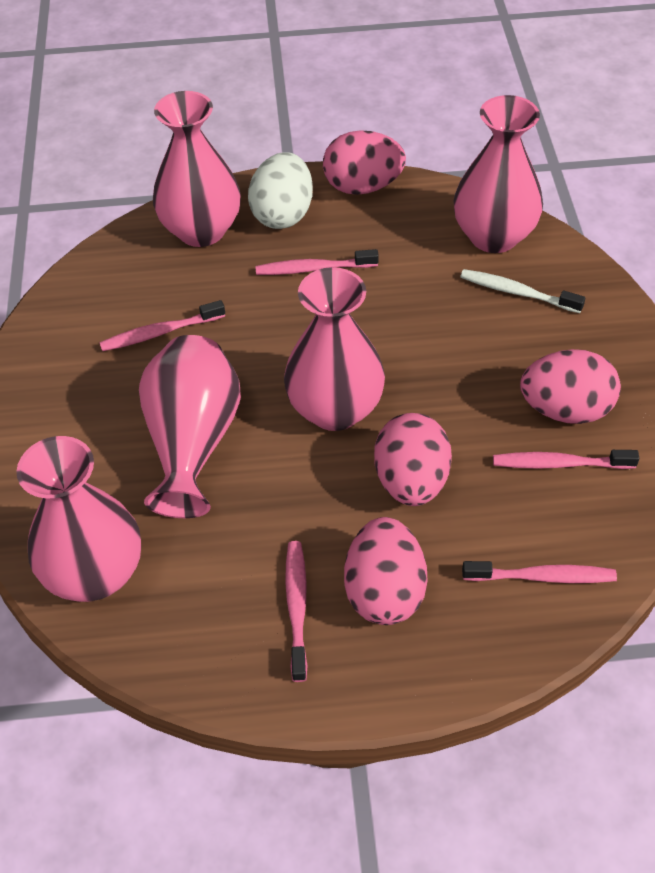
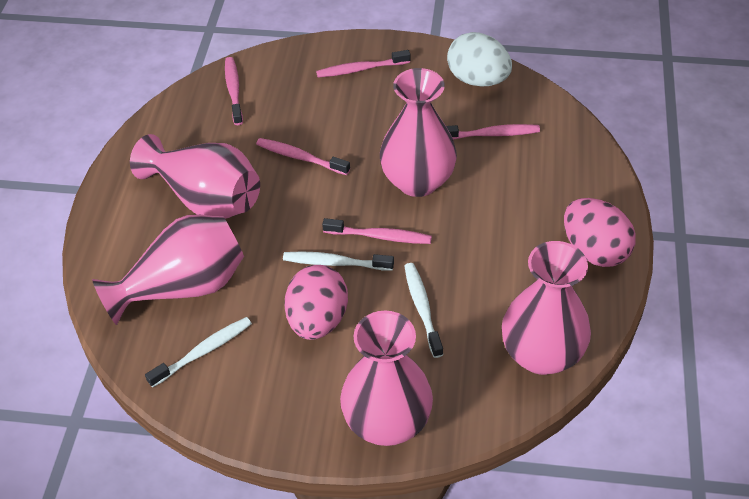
pink egg: [323,130,406,195] [344,517,427,625] [374,413,452,506] [520,349,621,424] = 4 -> [285,265,348,340] [564,198,636,267] = 2
white toothbrush: [460,269,585,313] = 1 -> [145,317,252,388] [283,251,394,271] [404,263,443,358] = 3

